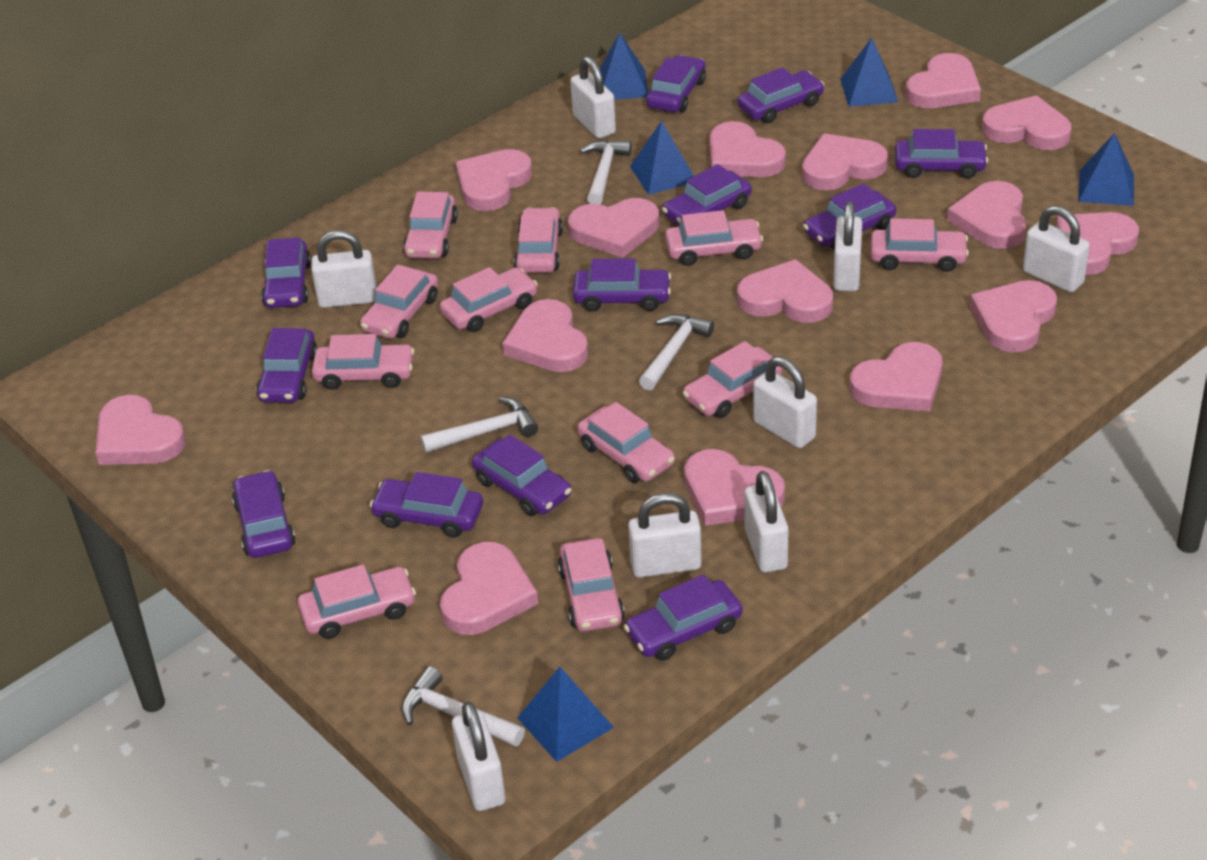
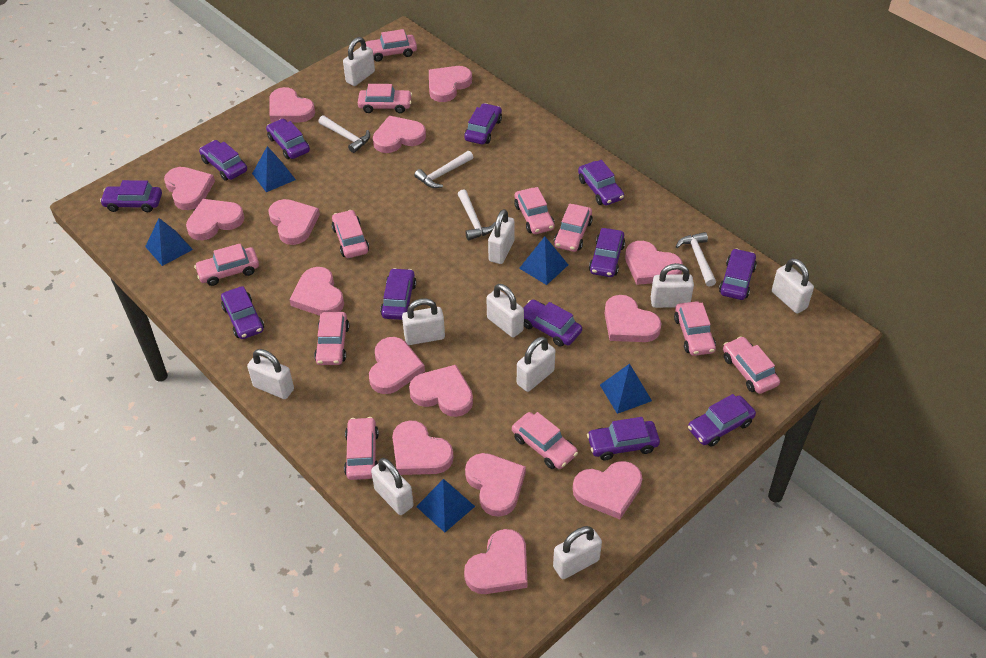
white padlock: [311,230,377,308] [452,701,505,811] [570,56,616,139] [628,493,702,578] [744,471,789,573] [753,356,817,448] [833,201,862,292] [1023,205,1090,292] = 8 -> [247,349,294,399] [343,37,375,86] [371,458,414,515] [402,298,445,345] [486,284,524,337] [488,209,515,264] [517,337,555,392] [553,526,602,579] [651,263,694,308] [772,258,814,313] = 10

